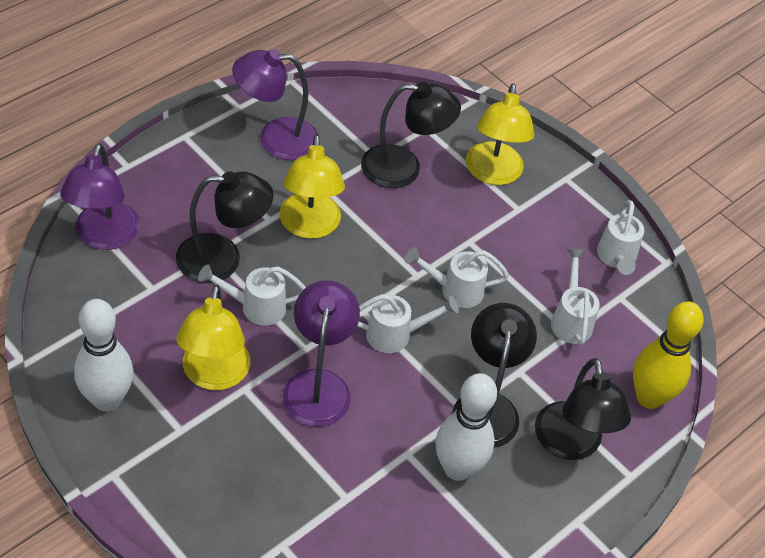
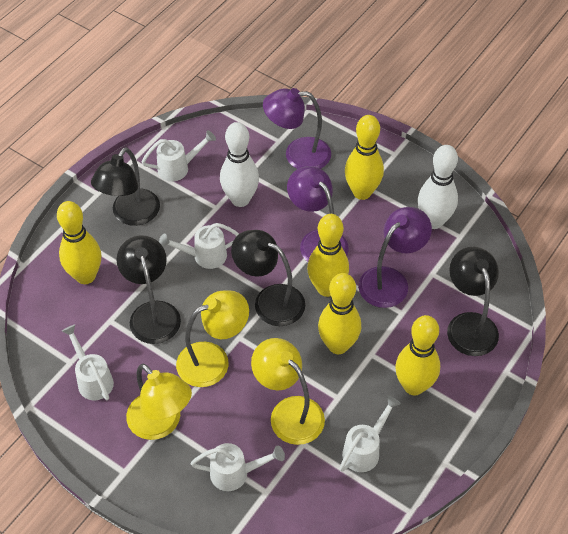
yellow bowling pin: [633,301,704,409] = 1 -> [57,201,101,284] [307,214,349,297] [318,273,361,354] [345,115,384,200] [395,315,440,395] = 5

